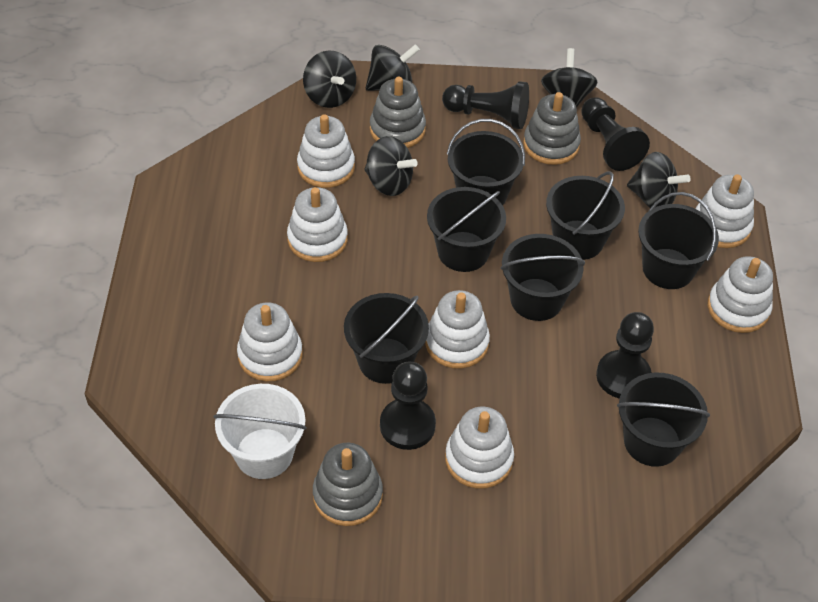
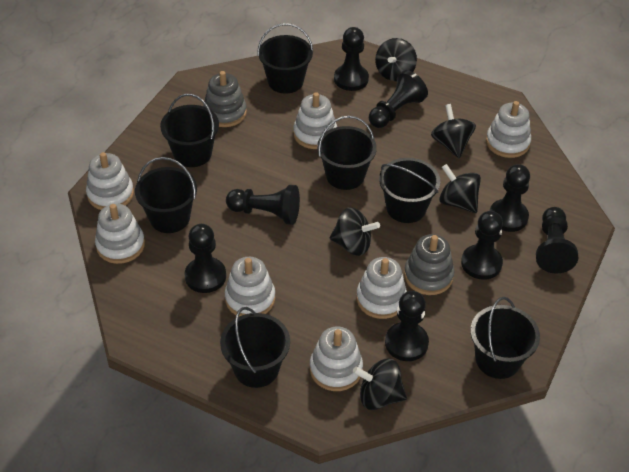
black pawn: [380,362,436,450] [442,81,529,129] [581,97,650,171] [596,312,654,398] = 4 -> [185,224,226,293] [226,185,300,225] [334,27,369,91] [369,70,428,128] [385,291,429,361] [461,211,503,280] [489,164,530,232] [536,207,578,274] = 8
grey stacking toy: [313,443,383,526] [370,77,426,148] [523,92,581,165] = 3 -> [203,71,247,127] [404,234,454,295] = 2
white bucket: [214,384,306,479] = 1 -> none = 0

